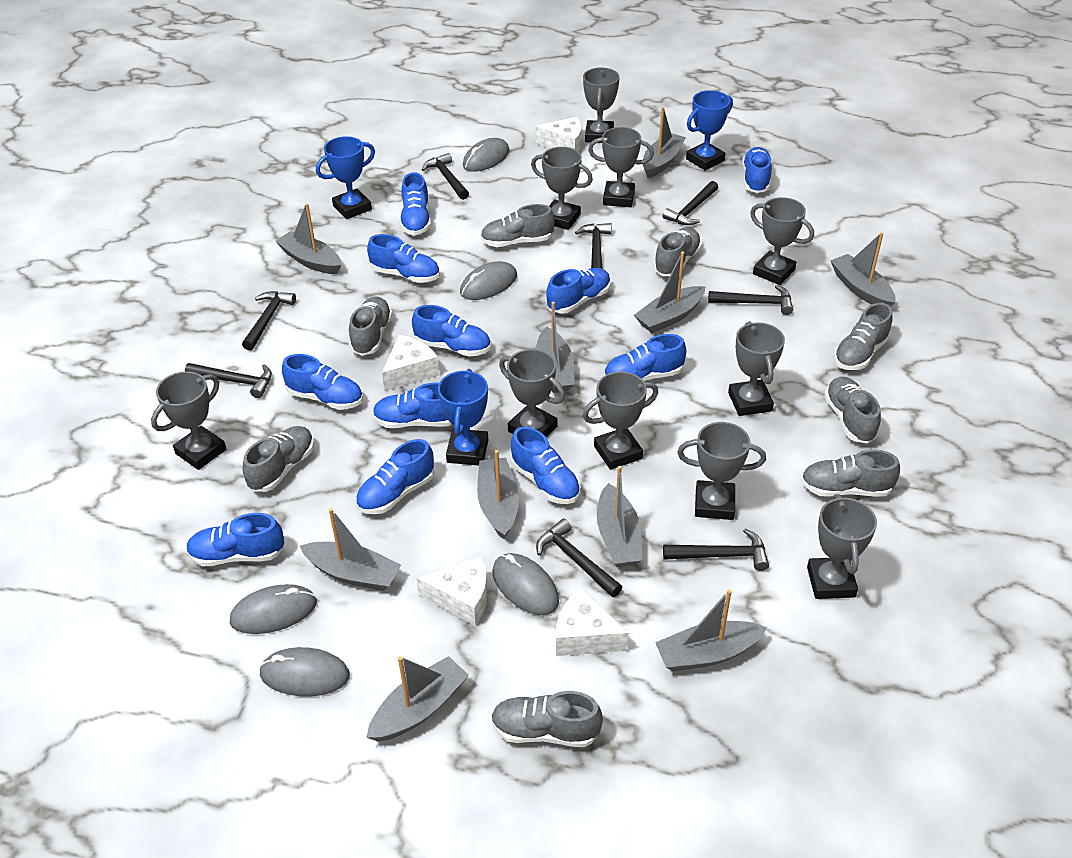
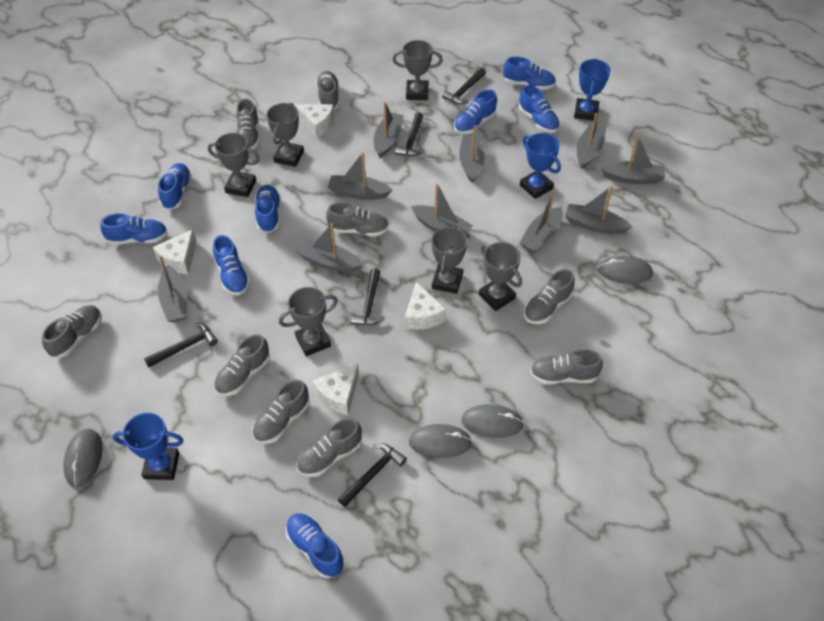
black hammer: [185,363,272,398] [242,291,296,350] [421,153,469,200] [536,518,622,597] [575,223,612,268] [663,181,718,225] [663,529,769,571] [708,285,793,315] = 8 -> [144,323,218,368] [338,443,407,507] [351,268,385,325] [395,112,424,156] [442,68,486,104] = 5
blue shoe: [186,513,284,566] [282,354,363,410] [355,439,434,514] [367,234,440,283] [373,383,452,428] [400,172,431,236] [412,305,491,357] [511,427,581,504] [546,268,611,314] [604,334,686,381] [742,147,772,193] = 11 -> [100,213,168,245] [158,163,192,210] [213,235,250,295] [255,185,281,233] [286,513,344,579] [454,90,497,134] [503,57,556,90] [519,85,560,133] = 8
grey mouse: [230,584,317,634] [259,647,350,697] [460,261,517,300] [463,138,510,172] [493,553,559,615] = 5 -> [63,428,103,488] [409,424,472,458] [461,404,524,438] [598,256,653,284] = 4
grey shoe: [242,426,314,492] [349,296,393,356] [480,204,555,247] [491,691,603,747] [653,227,702,276] [801,450,900,497] [824,377,881,444] [834,303,893,370] = 8 -> [42,305,102,358] [214,334,270,396] [236,99,260,150] [252,380,310,444] [296,418,362,477] [316,71,339,109] [326,202,388,237] [524,269,575,324] [530,349,603,385] = 9
grey trophy: [151,371,226,470] [499,349,565,437] [531,147,593,230] [583,68,620,143] [583,372,658,470] [588,127,654,207] [677,422,766,520] [728,321,785,416] [750,197,814,285] [807,494,877,599] = 10 -> [208,133,260,197] [266,103,304,167] [279,287,338,356] [393,40,443,100] [431,225,467,294] [479,242,522,311] = 6

